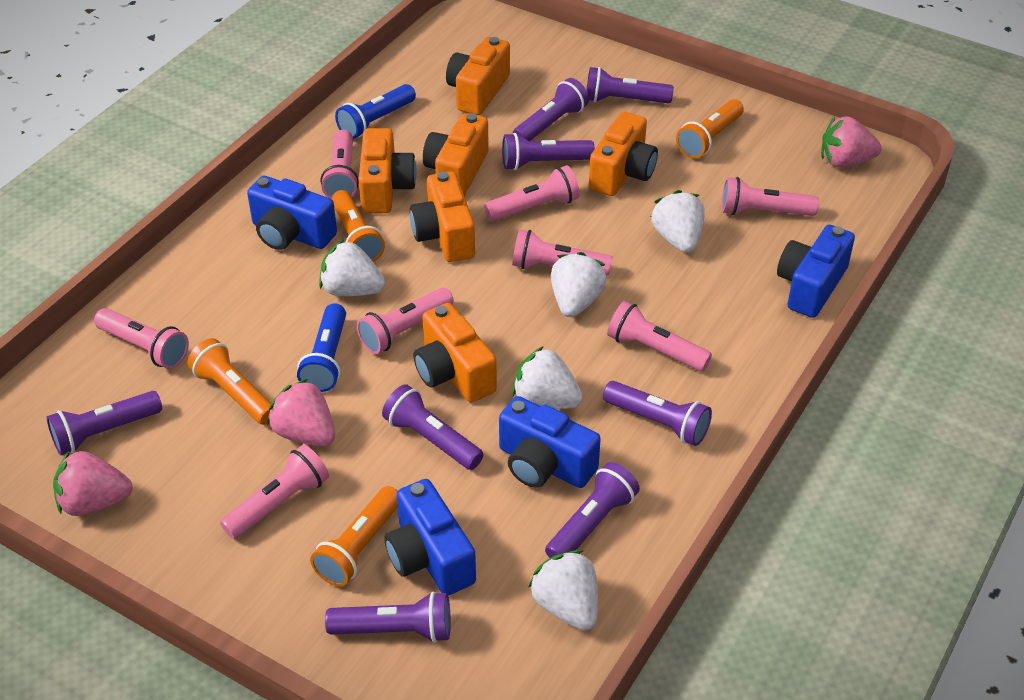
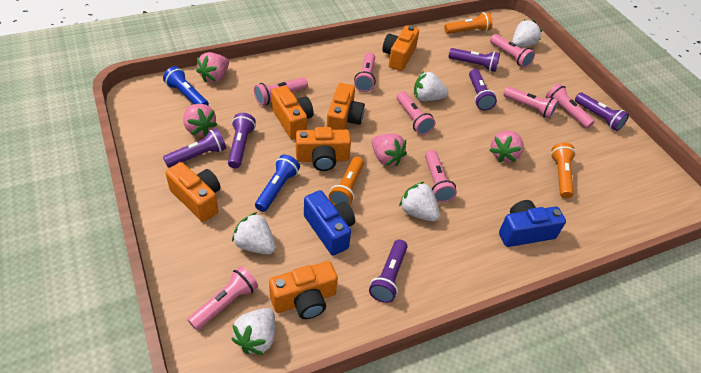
blue camera: [247,176,337,250] [384,479,476,596] [499,396,601,488] [777,225,855,318] = 4 -> [304,190,355,255] [499,200,566,247] = 2
orange flashlight: [187,338,271,425] [310,486,398,586] [332,190,385,262] [676,99,744,158] = 4 -> [329,156,364,205] [444,12,493,34] [551,143,576,199] = 3
pink strawberry: [53,450,133,516] [267,379,335,446] [821,116,882,168] = 3 -> [183,104,218,136] [196,52,229,83] [372,134,407,166] [490,131,524,162] = 4
purple flashlight: [47,391,162,455] [325,591,451,643] [382,384,484,470] [502,133,595,170] [513,78,589,141] [545,462,640,558] [586,67,674,104] [603,381,712,446] = 8 -> [163,128,226,168] [228,113,256,168] [369,239,408,303] [448,48,500,72] [469,69,497,111] [575,93,629,131] = 6

